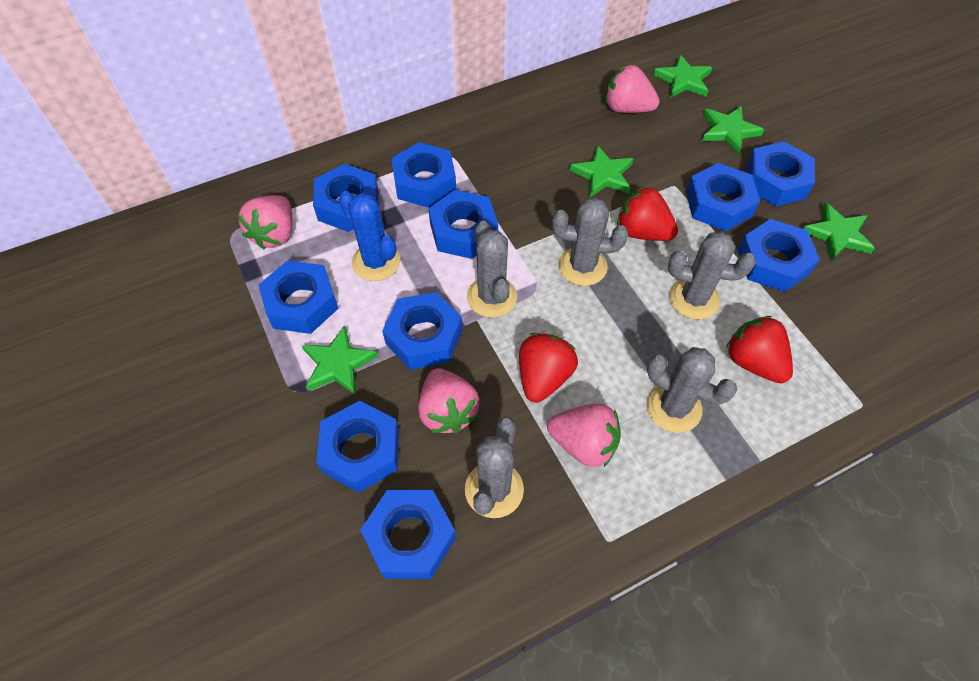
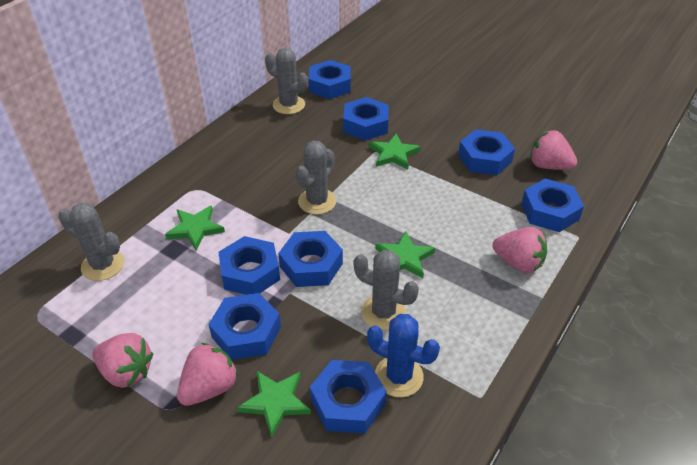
blue nut: [259,260,339,334] [313,164,379,232] [316,401,399,493] [360,490,456,579] [382,292,463,370] [391,142,456,208] [428,190,498,259] [686,163,760,231] [737,219,820,292] [746,141,815,206] = 10 -> [209,293,281,360] [218,236,280,295] [278,231,343,287] [309,60,351,99] [310,360,387,433] [343,97,389,141] [458,129,515,175] [521,179,584,232] = 8
green star: [302,325,378,394] [570,145,634,198] [653,55,713,98] [702,106,764,154] [803,202,875,260] = 5 -> [165,206,225,250] [237,371,311,438] [369,134,420,169] [375,231,435,278] = 4
grey cactus: [465,417,524,518] [467,221,517,318] [552,197,628,286] [647,347,737,433] [668,231,755,320] = 5 -> [58,203,124,281] [265,48,308,114] [296,141,336,215] [354,250,419,330] = 4
red strawberry: [519,333,578,403] [617,186,678,241] [726,316,793,383] = 3 -> none = 0

